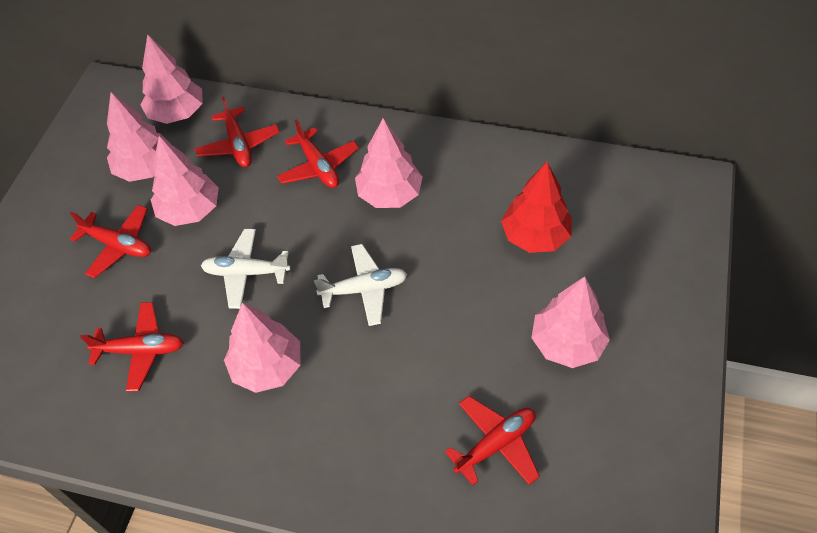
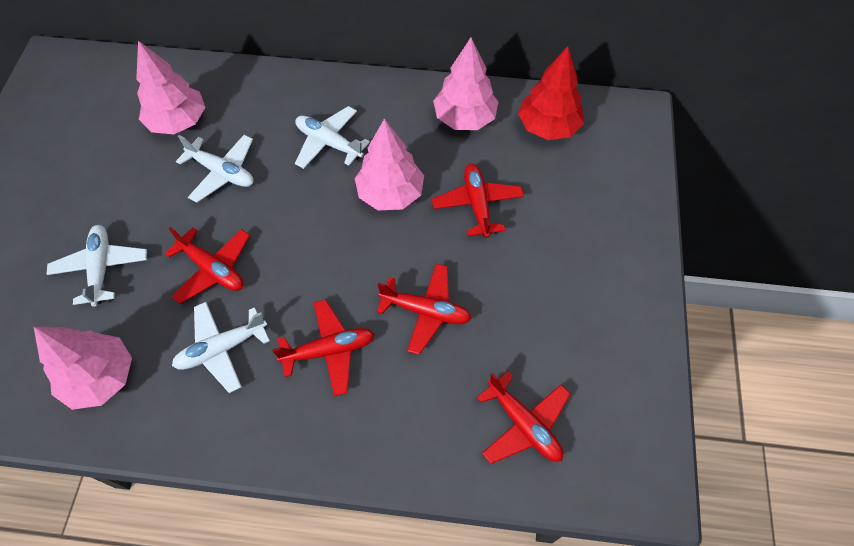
pink tree: [107,92,172,182] [140,34,203,124] [151,136,219,226] [224,303,301,393] [355,118,423,208] [531,276,610,368] = 6 -> [34,327,132,410] [136,41,206,134] [355,119,424,210] [433,38,498,130] = 4
white plane: [201,229,291,309] [314,244,407,326] = 2 -> [47,225,147,307] [172,302,270,393] [176,135,254,203] [295,106,370,169] = 4

